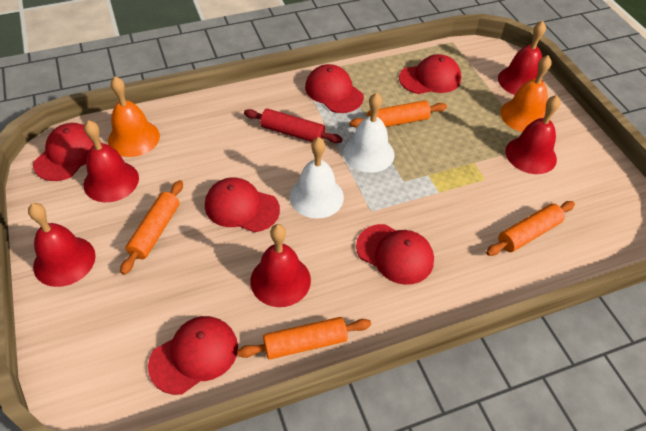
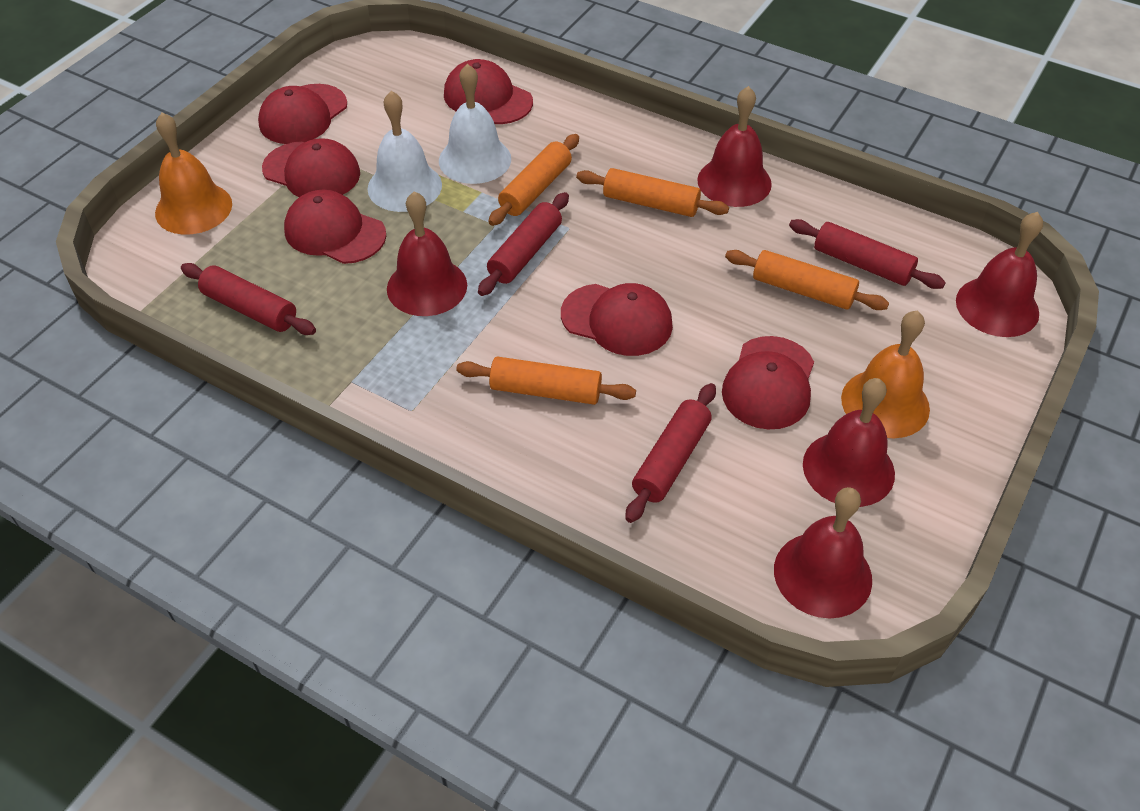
red rolling pin: [244,109,342,143] = 1 -> [181,263,316,335] [478,192,569,296] [625,383,716,523] [789,219,946,289] = 4

